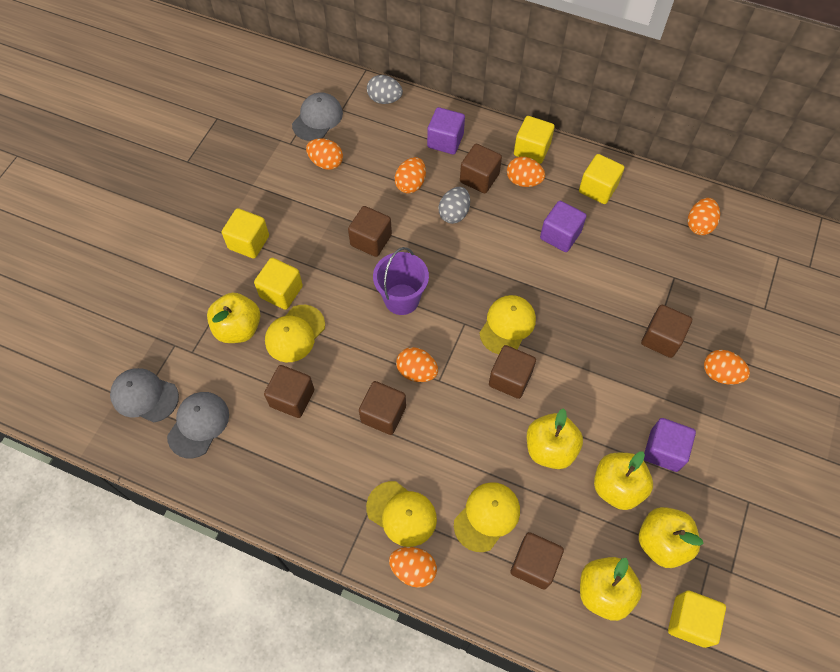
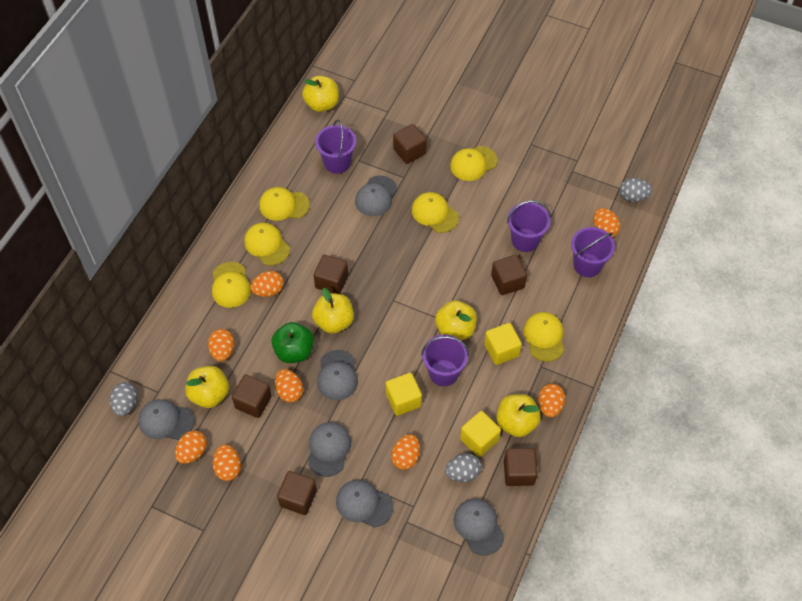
brown cube: [264,365,314,418] [348,206,392,257] [359,381,406,435] [460,144,502,193] [489,345,536,399] [510,532,564,590] [641,305,692,358] = 7 -> [232,374,272,418] [277,471,317,515] [314,255,348,294] [393,124,427,164] [491,255,527,295] [504,448,538,486] = 6
green apple: none = 0 -> [271,322,314,363] = 1
grey cap: [110,368,179,422] [167,392,229,458] [292,92,343,141] = 3 -> [138,399,195,440] [308,422,351,477] [317,350,358,400] [336,480,393,527] [355,176,397,216] [454,499,505,555] = 6
grey egg: [367,75,403,104] [439,187,470,224] = 2 -> [110,382,138,416] [445,454,482,482] [620,178,653,202] = 3
orange egg: [306,138,343,170] [389,547,437,588] [395,157,426,194] [396,347,438,382] [507,157,545,187] [688,198,720,235] [704,350,750,385] = 7 -> [175,431,207,464] [208,329,235,361] [213,444,241,481] [251,271,284,297] [275,369,303,403] [391,434,420,470] [538,384,565,417] [593,208,620,237] = 8
purple bucket: [373,247,429,315] = 1 -> [315,120,356,174] [421,335,469,386] [507,201,551,252] [571,227,615,277] = 4
purple cube: [427,107,465,154] [540,201,586,252] [644,418,696,472] = 3 -> none = 0
yellow cap: [265,305,325,362] [366,481,437,547] [454,482,520,552] [479,295,536,354] = 4 -> [212,262,251,308] [244,223,290,266] [259,187,310,221] [412,192,459,233] [450,146,498,181] [524,312,564,362] = 6
yellow cube: [222,208,269,259] [254,258,303,310] [514,116,555,164] [579,154,624,204] [668,590,726,648] = 5 -> [386,373,422,416] [460,411,501,457] [484,323,522,365] = 3

